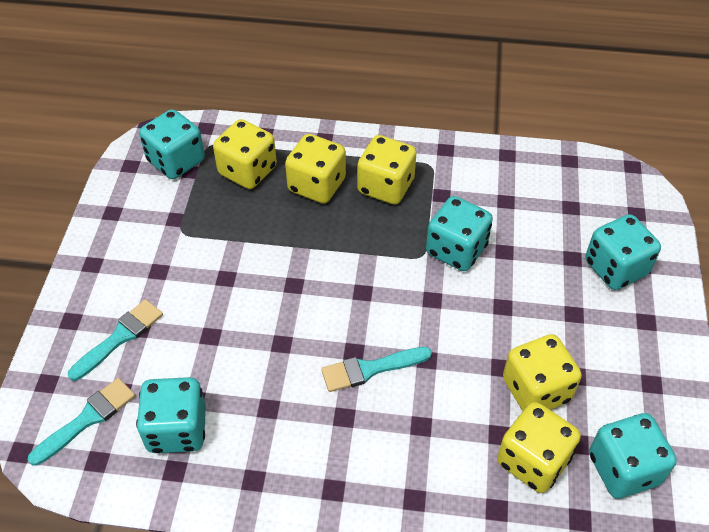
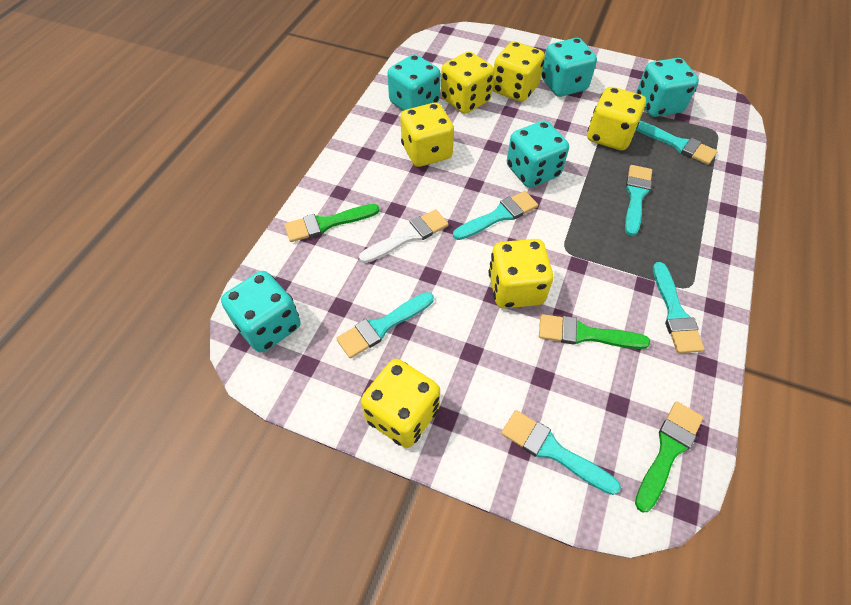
green brush: none = 0 -> [284,204,380,242] [539,314,650,349] [635,401,703,512] = 3
turquoise brush: [28,378,135,466] [68,299,163,381] [321,347,432,392] = 3 -> [336,292,434,358] [453,191,538,240] [501,410,621,495] [625,165,652,236] [636,121,718,165] [653,262,704,353] = 6
white brush: none = 0 -> [359,209,448,263] = 1
yellow dice: [213,119,277,189] [285,134,346,203] [357,135,417,205] [497,402,581,493] [503,334,582,411] = 5 -> [361,359,440,448] [400,103,454,167] [441,51,494,114] [489,239,553,309] [492,41,545,102] [588,87,646,150] = 6

